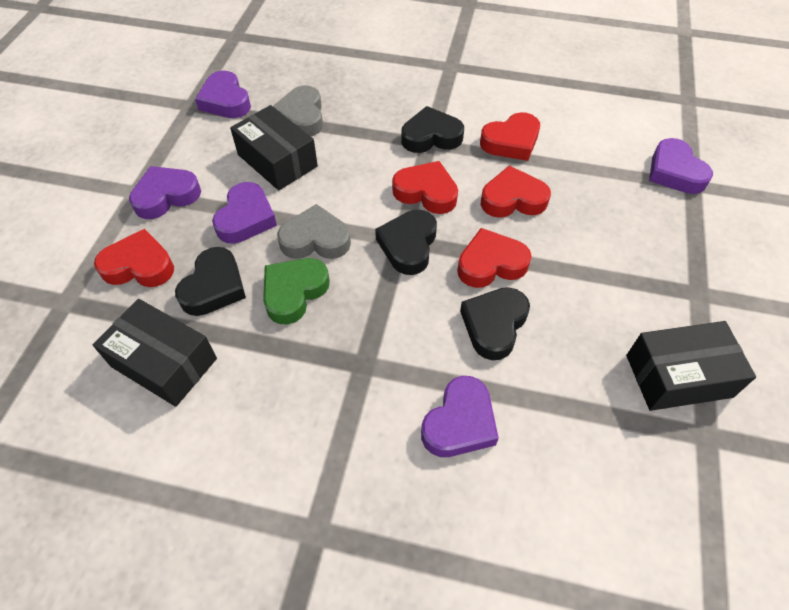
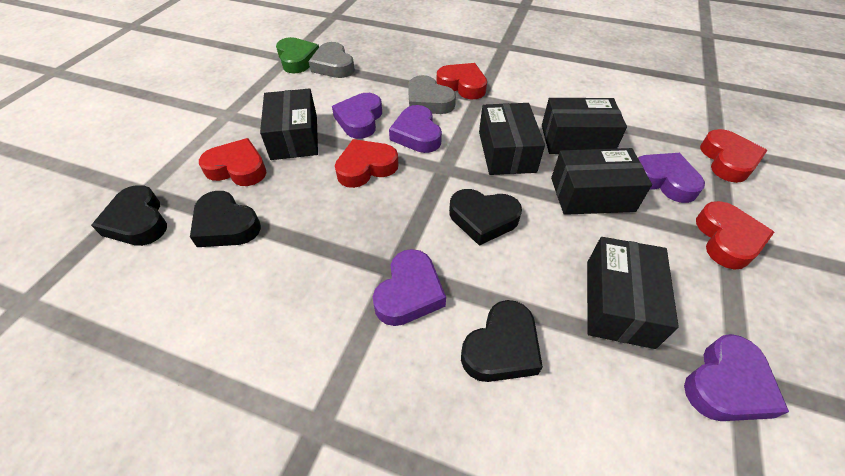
black box: [93,299,217,407] [230,105,318,190] [626,321,756,411] = 3 -> [260,88,318,160] [479,103,545,175] [542,98,627,154] [551,148,652,215] [587,237,679,349] = 5

